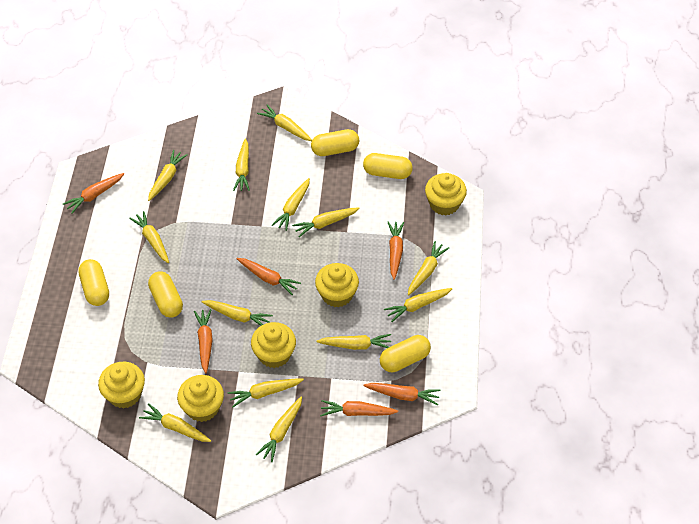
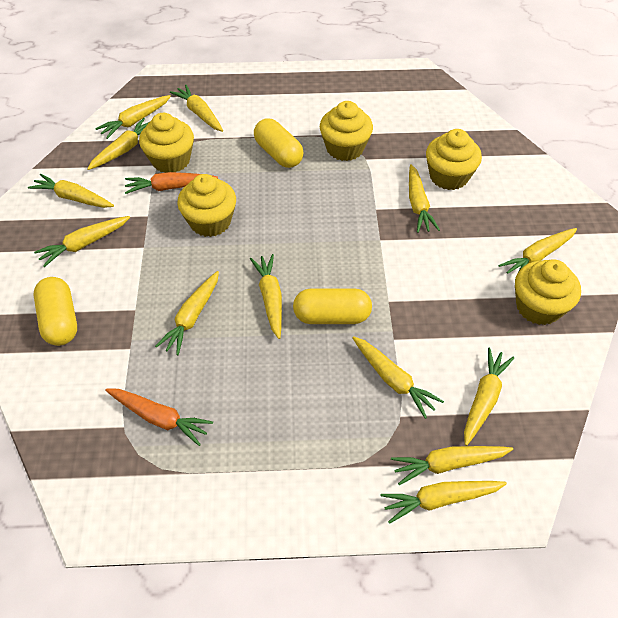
orange carrot: [63,173,124,214] [194,309,213,373] [237,258,301,295] [320,400,398,416] [363,383,440,406] [388,221,404,280] = 6 -> [105,389,213,446] [125,172,218,194] = 2
yellow capsule: [78,259,109,306] [148,271,183,318] [311,129,359,156] [363,153,413,179] [380,335,431,372] = 5 -> [34,277,77,346] [254,118,304,168] [293,288,372,324] = 3

